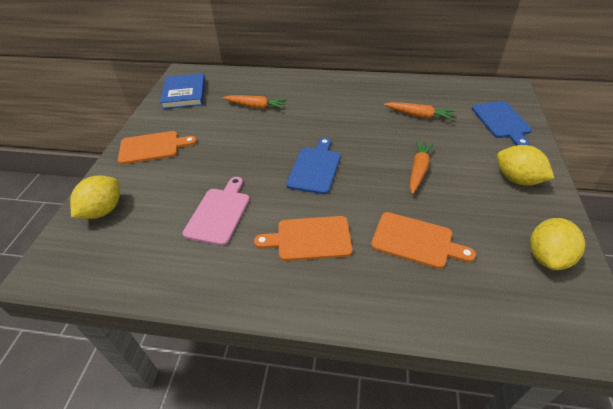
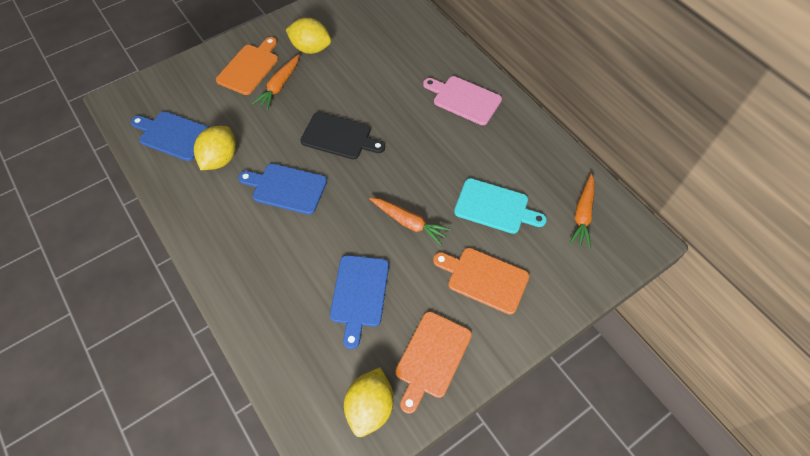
black cutting board: none = 0 -> [300,112,385,159] = 1
blue book: [160,73,205,109] = 1 -> none = 0
blue cutting board: [286,138,340,194] [472,101,532,145] = 2 -> [131,111,209,161] [238,163,327,215] [330,255,389,349] = 3
turquoise cutting board: none = 0 -> [454,178,547,234] = 1

